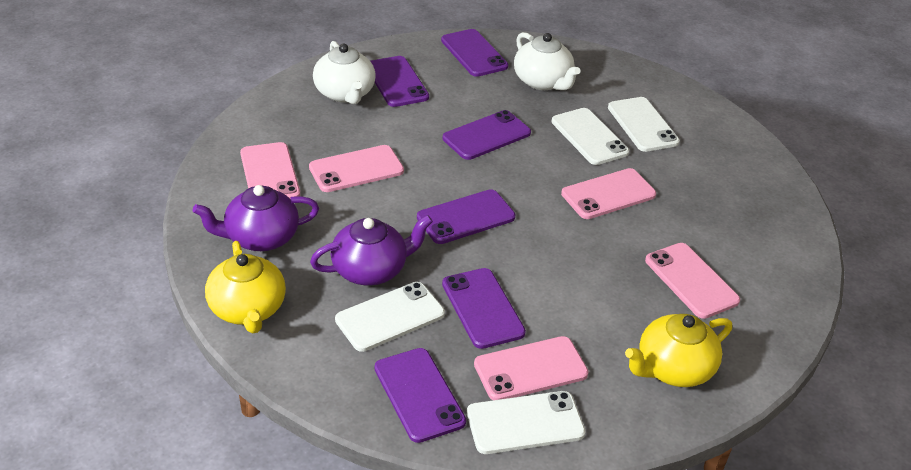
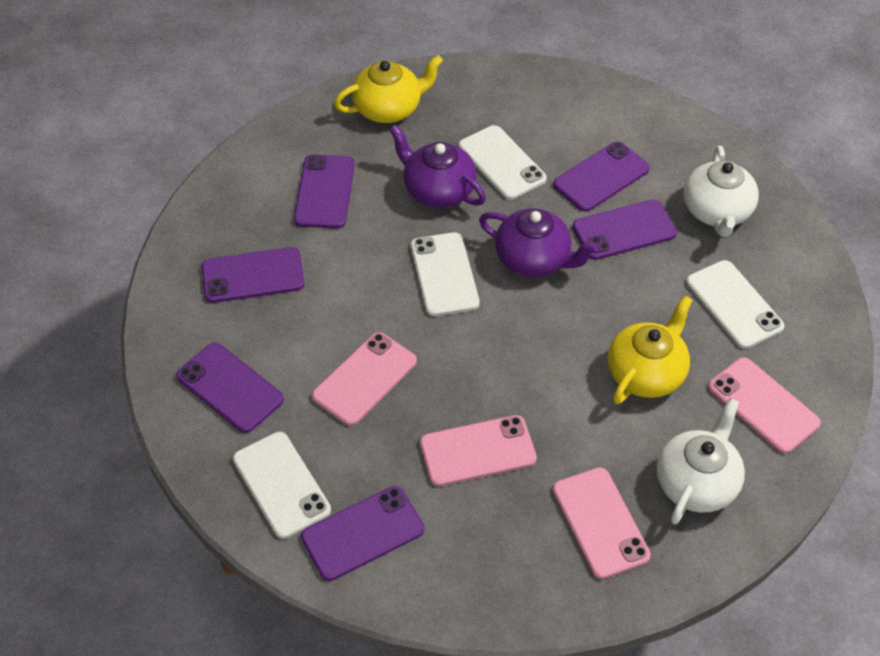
pink phone: [240,142,300,199] [309,145,404,192] [474,336,589,400] [561,168,656,219] [645,243,740,319] = 5 -> [312,332,417,426] [420,415,537,487] [552,467,651,579] [708,357,821,454] = 4

